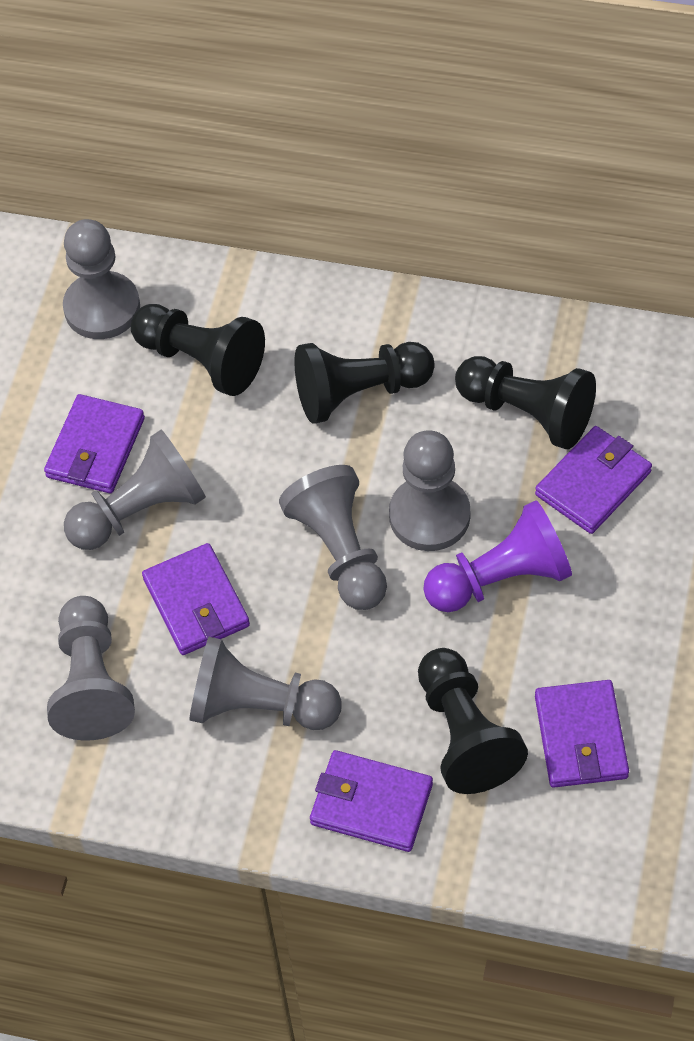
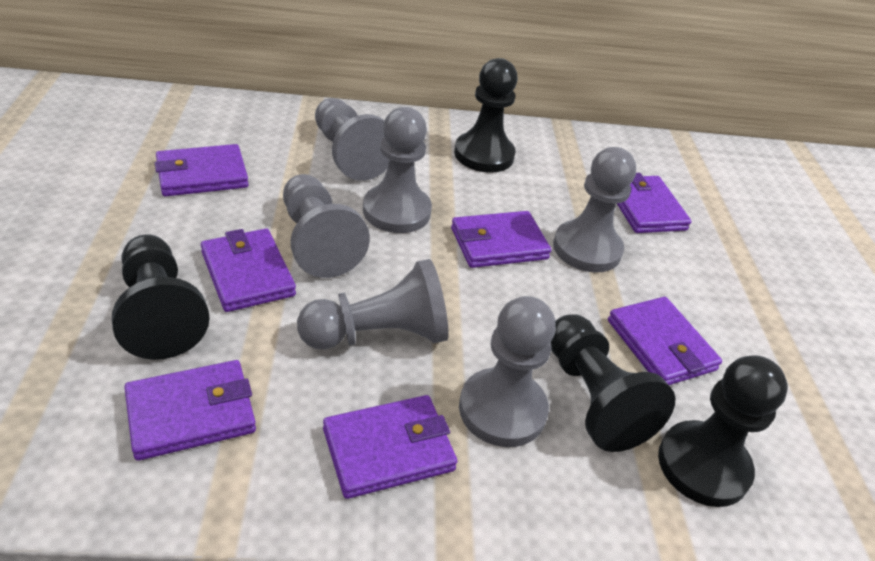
purple pawn: [423,500,572,612] = 1 -> none = 0
purple wallet: [44,394,145,493] [142,543,250,655] [310,750,433,852] [535,426,652,534] [535,680,629,788] = 5 -> [124,360,256,461] [155,144,249,196] [201,229,296,312] [323,395,457,499] [451,211,551,268] [608,297,722,385] [617,173,691,233] = 7

